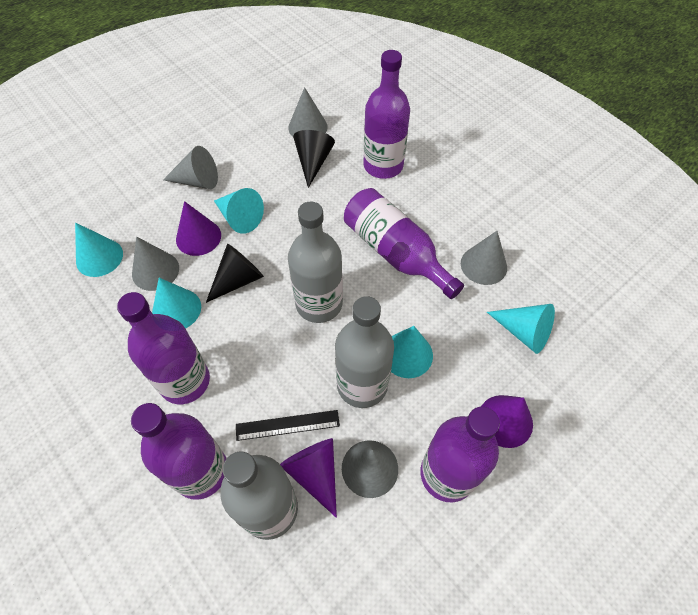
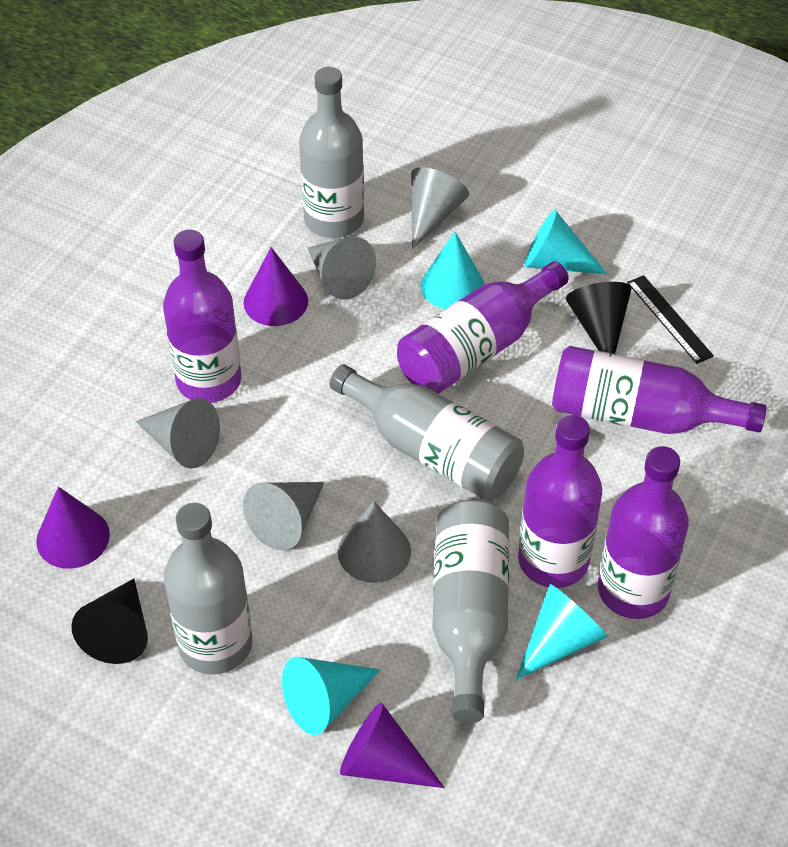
grey bottle: [220,451,298,540] [288,201,343,323] [335,296,394,408] = 3 -> [164,503,252,675] [299,67,364,238] [330,364,524,501] [432,500,509,723] = 4
turquoise cone: [75,222,123,277] [152,278,201,328] [214,188,264,234] [391,326,433,378] [487,304,555,354] = 5 -> [282,657,380,735] [420,232,484,309] [516,584,608,680] [524,210,607,274] = 4

